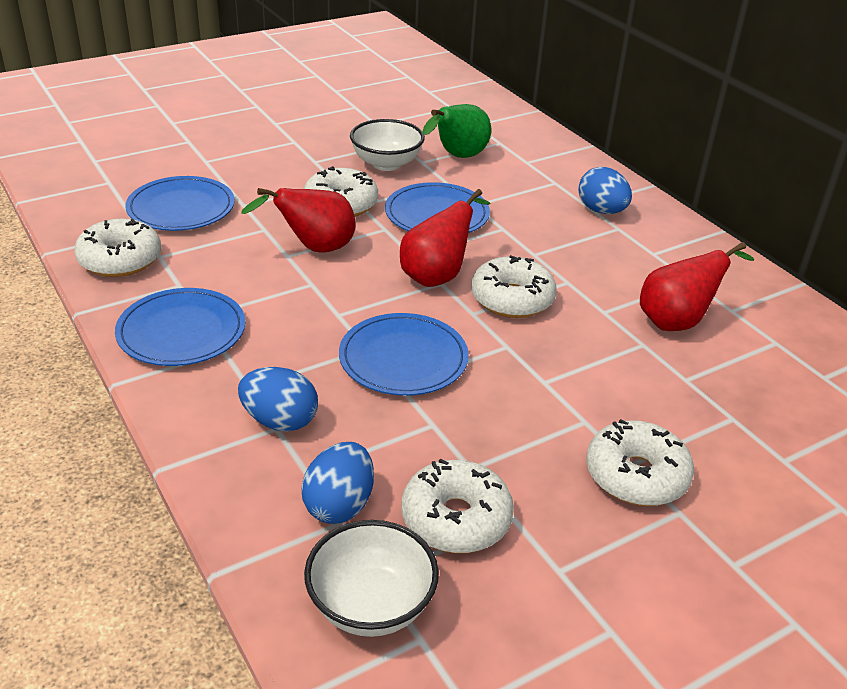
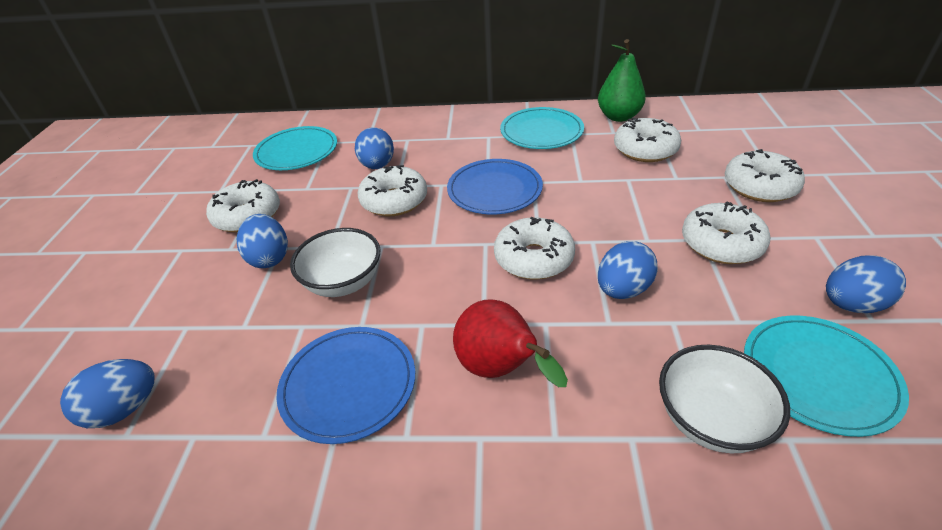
blue egg: [238,367,318,431] [301,442,374,524] [578,167,632,214] = 3 -> [60,359,155,428] [237,214,288,268] [355,127,394,169] [598,241,658,299] [826,255,906,313] = 5
blue plate: [115,288,246,366] [125,176,235,231] [339,313,469,396] [385,182,490,233] = 4 -> [276,327,415,444] [447,159,543,215] = 2
red pear: [241,188,355,253] [400,189,490,287] [640,242,754,331] = 3 -> [453,299,568,387] = 1
turquoise plate: none = 0 -> [253,126,337,170] [500,107,584,149] [744,315,909,437] = 3
white donut: [74,219,161,277] [304,166,378,217] [401,459,514,553] [471,255,557,318] [586,419,694,506] = 5 -> [206,179,280,233] [358,165,427,216] [494,217,575,280] [614,118,681,162] [682,202,770,264] [725,149,805,202] = 6

